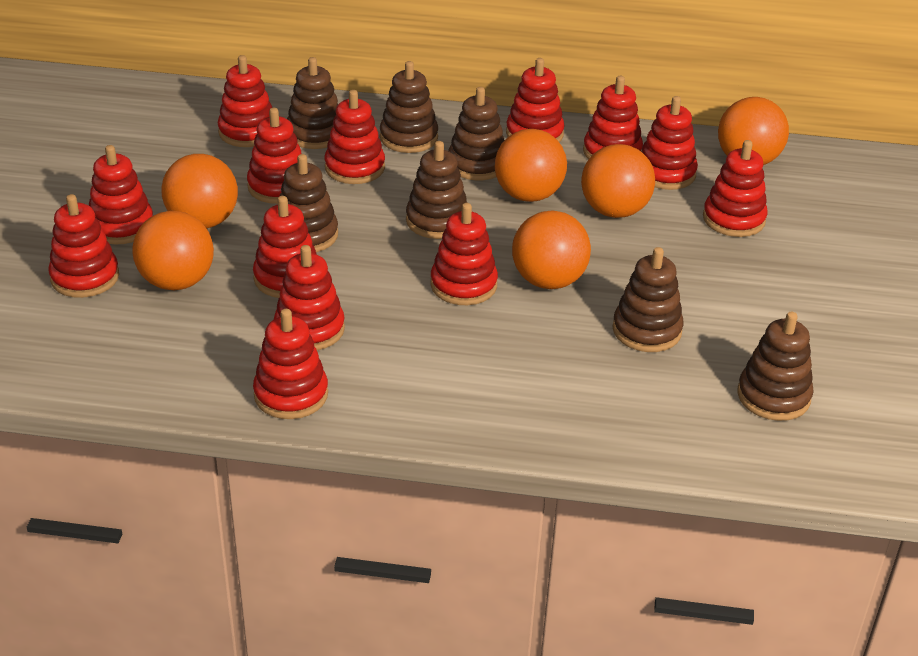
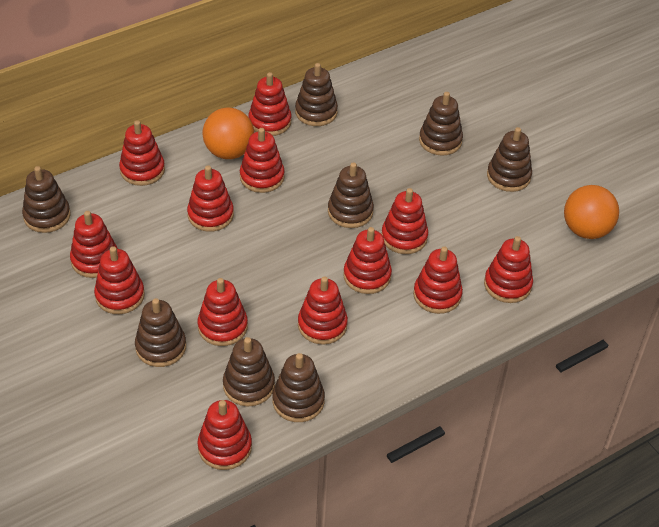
brown stacking toy: [280,154,338,252] [287,57,338,149] [380,61,438,153] [406,141,467,239] [448,87,505,180] [612,247,684,352] [737,312,814,421] = 7 -> [22,166,70,233] [135,298,186,367] [223,337,275,406] [272,353,325,422] [295,63,338,126] [328,162,374,228] [419,92,463,156] [487,127,532,192] = 8
orange ball: [132,211,214,291] [161,154,238,229] [495,129,567,202] [512,210,591,289] [581,144,655,218] [718,97,789,165] = 6 -> [202,108,254,159] [564,185,619,239] = 2

